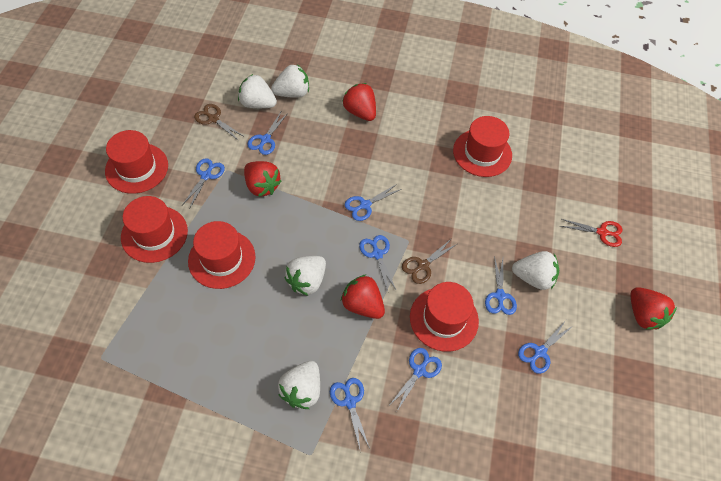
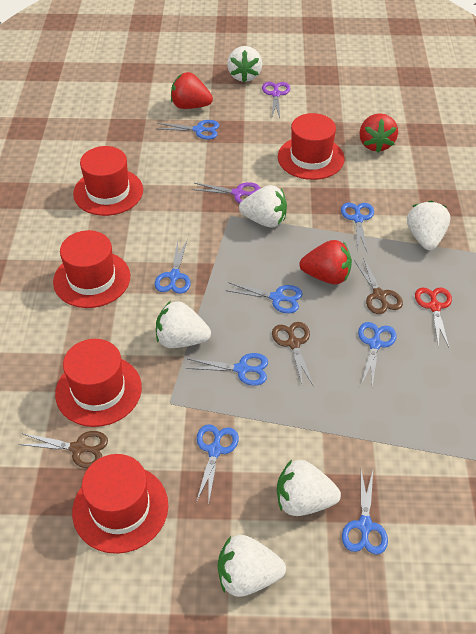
brown scissors: [194,104,245,141] [402,238,457,284] = 2 -> [18,431,108,468] [272,322,314,388] [354,257,403,314] = 3
purple scissors: none = 0 -> [192,182,261,203] [262,82,291,118] = 2
red strawberry: [244,161,281,197] [341,275,385,319] [342,83,376,121] [630,287,677,330] = 4 -> [171,72,213,109] [299,240,352,284] [360,113,398,153] = 3
white strawberry: [238,74,277,108] [271,64,309,98] [278,361,320,409] [284,256,326,296] [512,251,559,290] = 5 -> [156,301,211,348] [218,535,286,597] [227,46,262,83] [239,185,287,227] [277,460,341,516] [407,200,450,250] = 6

